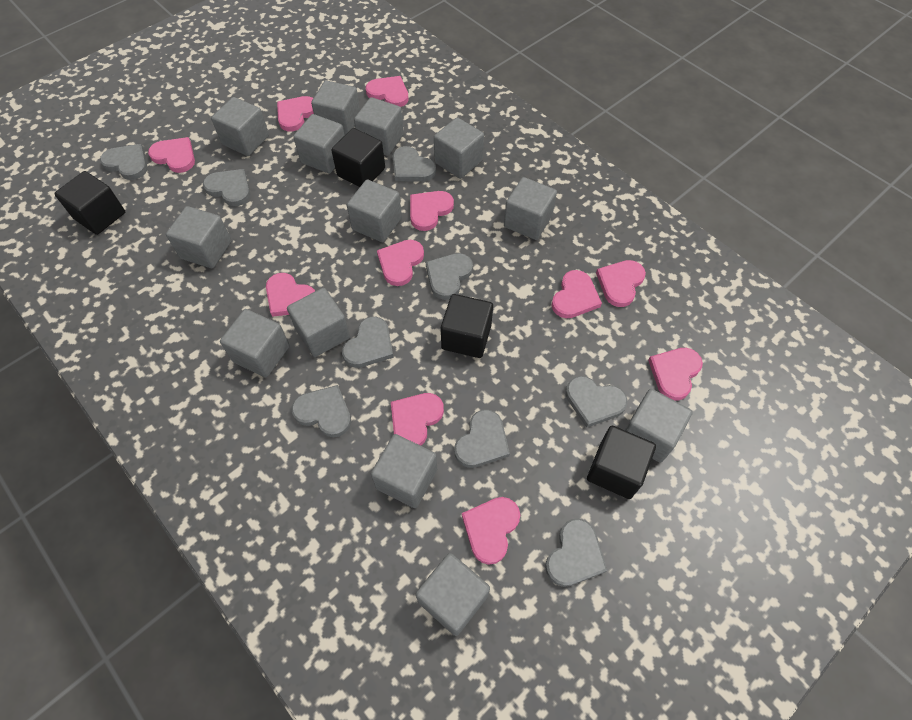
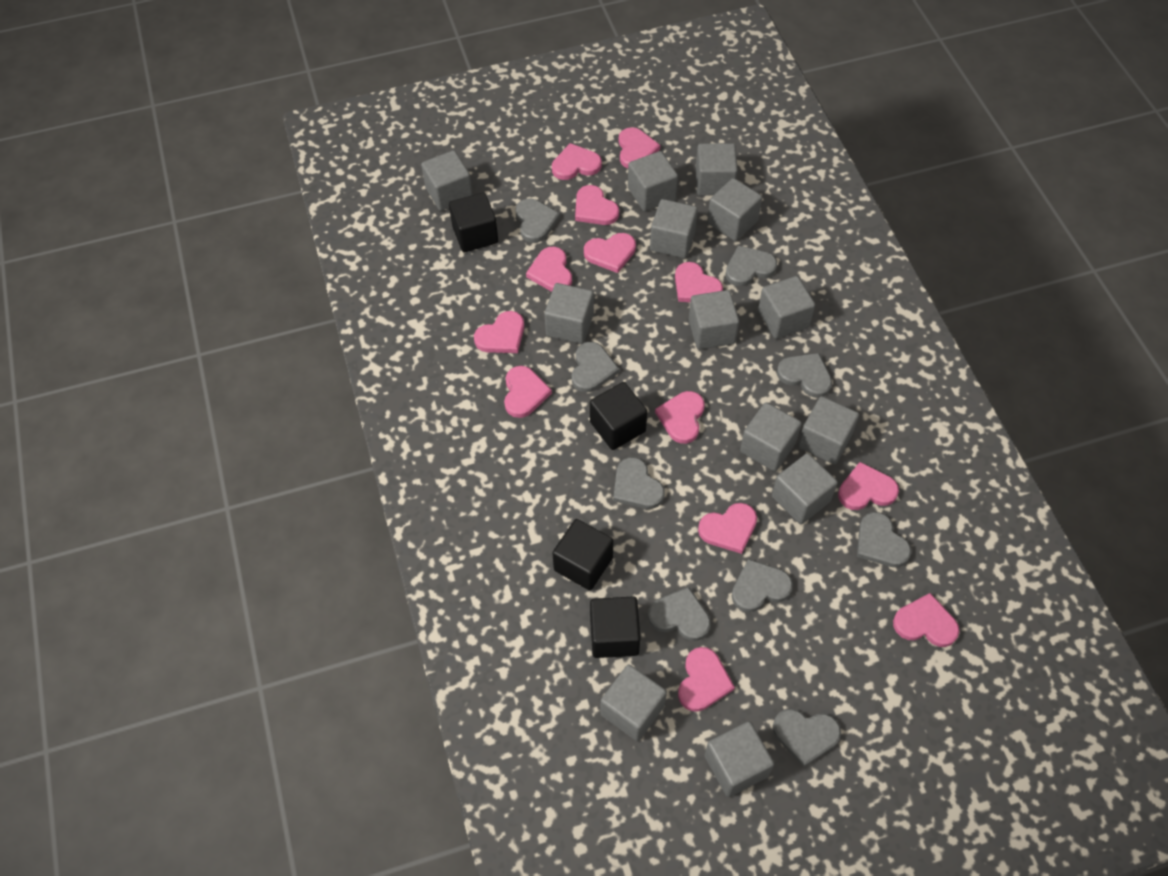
pink heart: [148,137,195,173] [266,273,315,317] [277,96,314,132] [366,76,409,107] [377,240,424,286] [391,393,444,446] [410,191,454,231] [462,497,520,565] [551,270,602,318] [596,260,646,307] [648,348,703,401] = 11 -> [474,311,524,353] [504,366,552,418] [526,247,572,292] [552,143,602,180] [575,185,619,225] [584,233,636,273] [619,127,660,168] [655,391,705,444] [675,262,723,302] [678,647,735,712] [698,503,757,554] [838,462,899,510] [893,593,960,647] = 13

